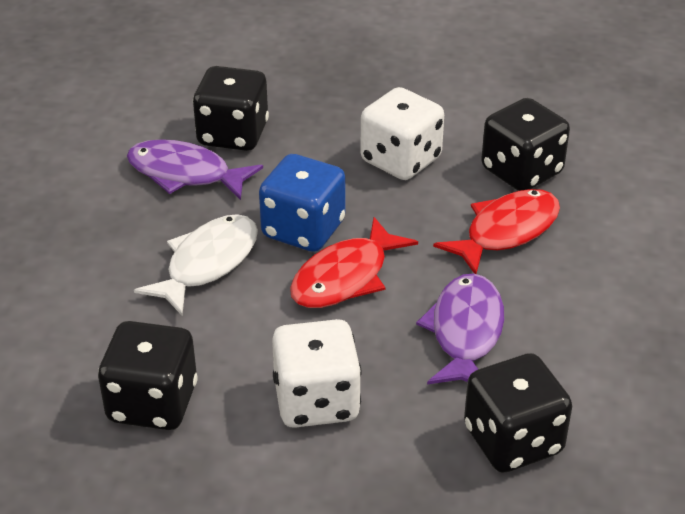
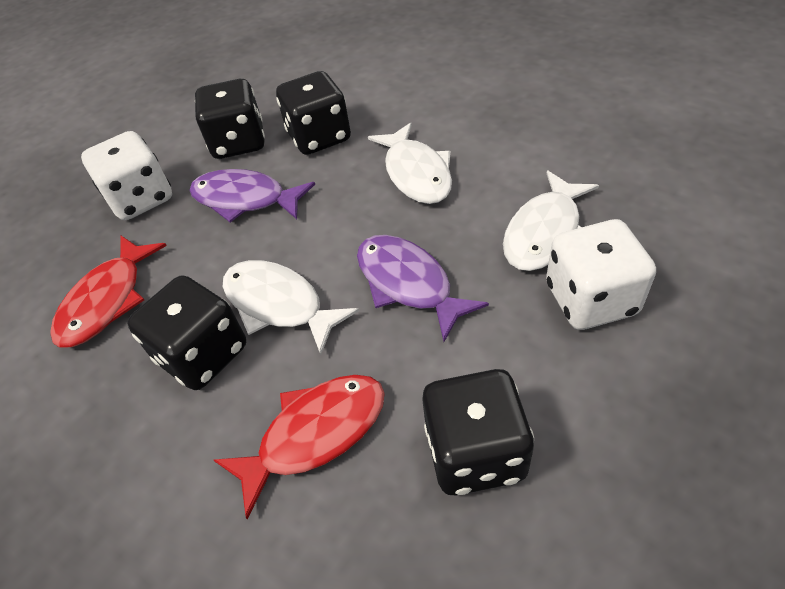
blue dice: [259,154,345,252] = 1 -> none = 0
white fish: [134,214,258,315] = 1 -> [223,260,359,355] [368,122,452,204] [503,170,599,271] = 3

